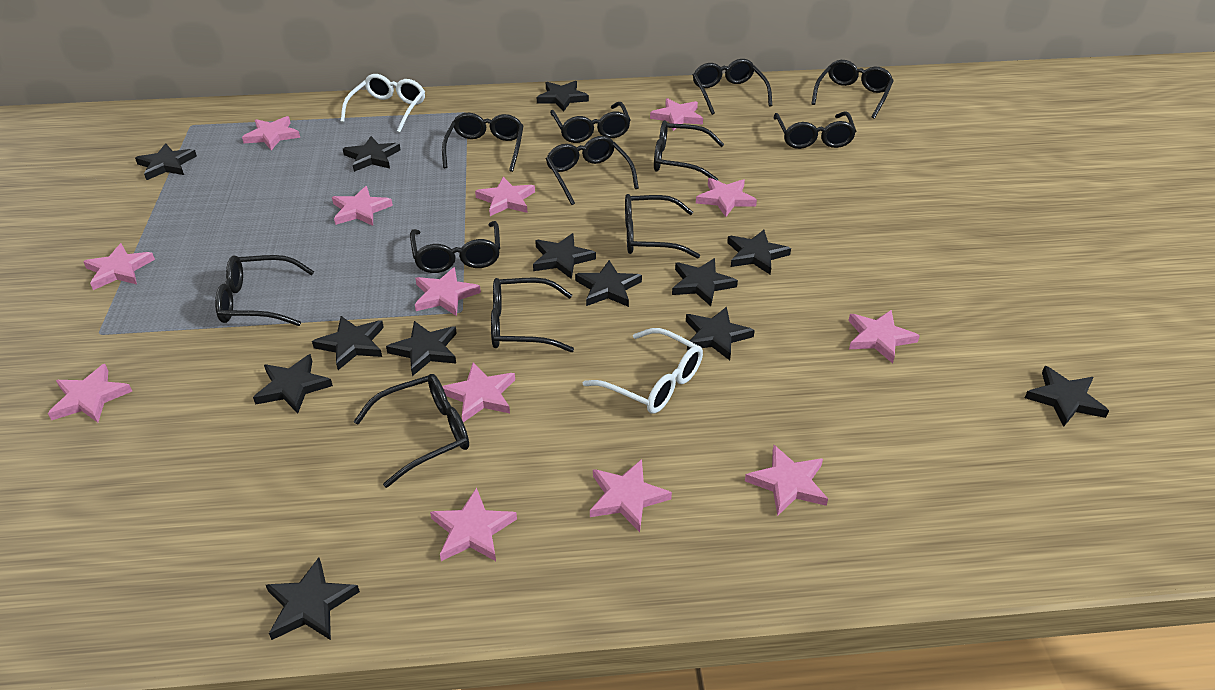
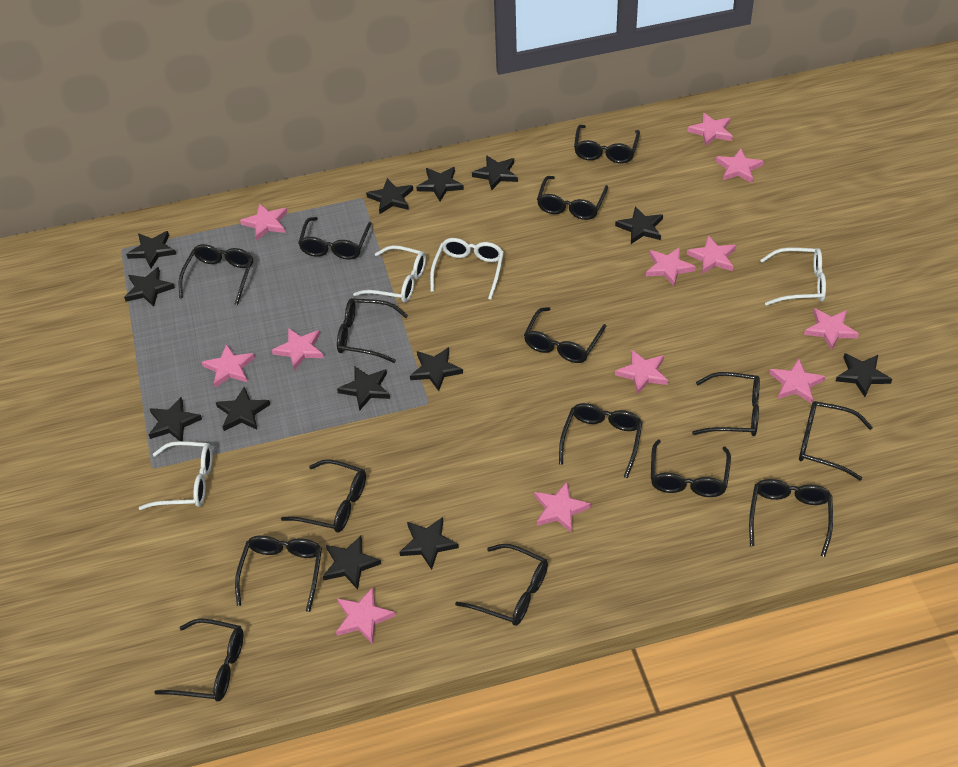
black glasses: [215,255,314,326] [353,374,469,488] [410,221,500,273] [442,113,524,172] [491,278,574,352] [546,136,639,205] [550,102,630,143] [625,194,700,259] [654,120,724,181] [693,59,772,115] [774,112,856,149] [811,60,894,119] = 12 -> [154,619,243,701] [179,244,253,305] [235,536,322,612] [281,459,366,533] [298,217,372,260] [337,298,408,363] [455,544,548,626] [524,307,606,363] [537,176,608,220] [559,403,643,478] [574,125,640,163] [651,439,731,497] [692,372,760,436] [749,479,833,557] [799,401,873,481] = 15
pink star: [48,364,132,423] [83,243,155,290] [242,116,300,150] [332,186,393,226] [415,267,481,316] [430,488,517,561] [442,363,515,422] [475,177,535,216] [590,459,672,532] [650,98,703,131] [696,178,757,217] [745,445,828,516] [848,310,920,363] = 13 -> [202,344,255,387] [240,203,287,241] [272,328,324,370] [336,587,395,644] [534,482,591,533] [615,349,668,395] [646,247,696,286] [687,113,733,147] [687,235,736,274] [716,148,764,183] [769,359,825,404] [804,308,859,351] = 12
white glasses: [340,74,425,133] [583,328,703,414] = 2 -> [139,441,213,510] [353,245,426,303] [430,238,504,300] [760,247,826,306] = 4

